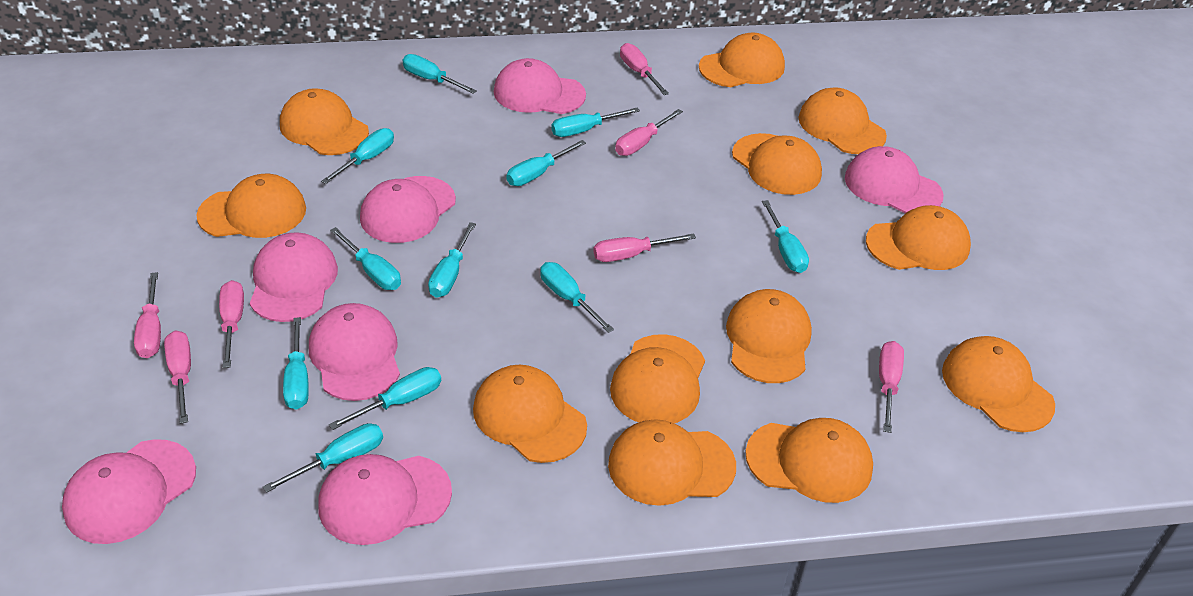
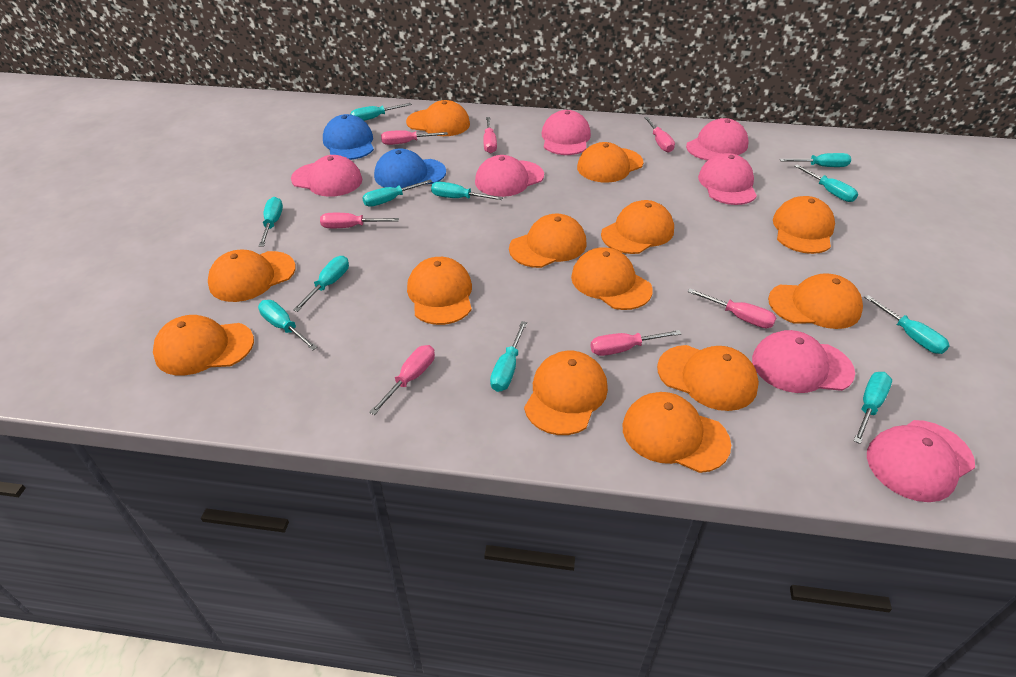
blue cap: none = 0 -> [323,114,374,160] [374,149,446,188] = 2
orange cap: [196,174,306,238] [280,88,369,155] [473,365,587,463] [608,419,736,506] [610,334,705,423] [699,33,785,87] [726,289,812,383] [732,133,822,195] [745,418,873,503] [798,87,887,154] [866,205,971,270] [942,336,1055,432] = 12 -> [153,315,254,375] [208,250,296,302] [406,100,470,136] [407,257,472,325] [509,214,586,268] [524,351,608,435] [571,247,653,310] [577,142,643,183] [601,200,674,254] [622,392,731,473] [657,345,759,411] [768,273,863,329] [773,196,835,254] = 13

